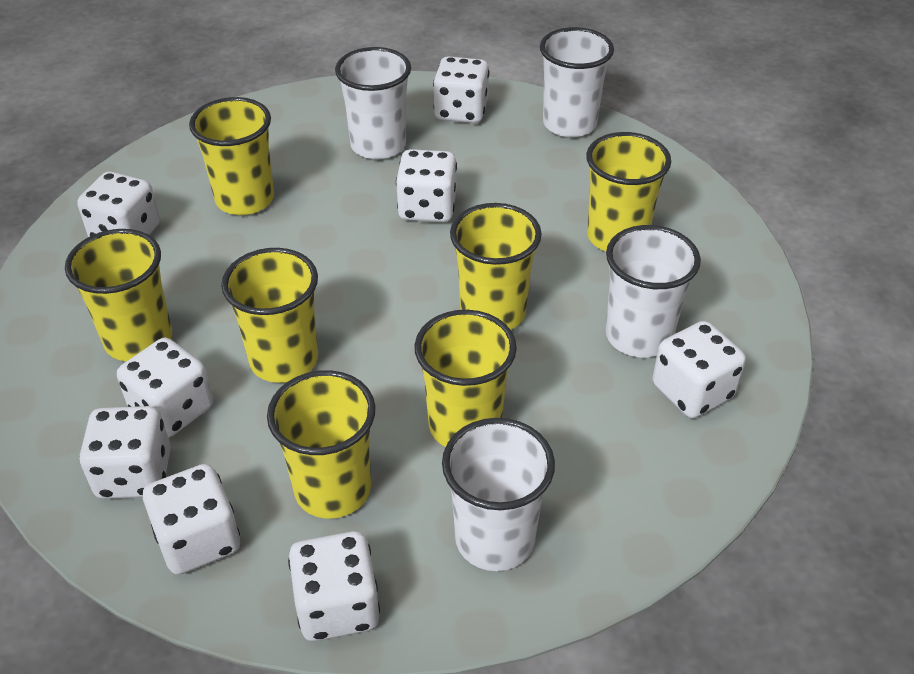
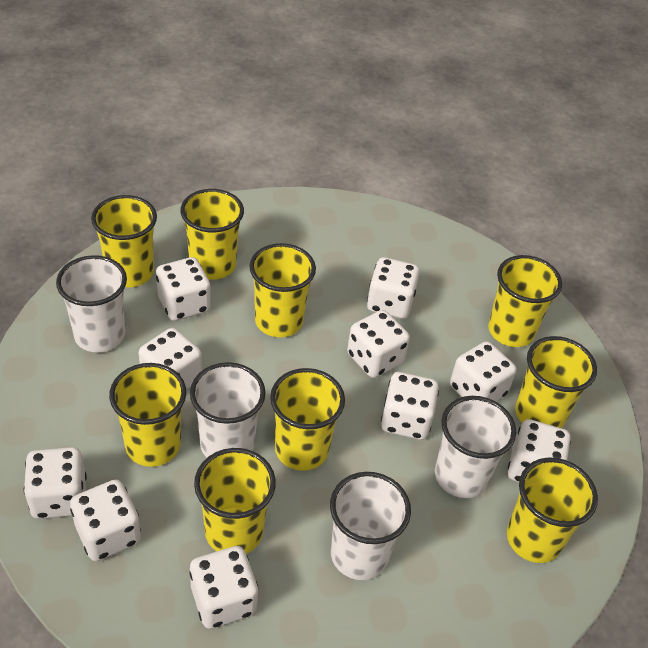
white dice: [77,171,160,237] [80,406,171,499] [117,338,213,438] [143,464,240,575] [288,531,380,641] [396,149,457,222] [433,56,489,123] [652,321,746,418] = 8 -> [24,447,87,519] [70,479,141,561] [139,328,202,390] [156,257,211,321] [189,546,258,629] [347,310,410,378] [367,257,420,319] [381,372,439,440] [450,341,517,401] [508,419,571,482] = 10
yellow cup: [65,229,172,361] [189,97,274,215] [221,248,318,383] [267,370,376,519] [414,310,517,447] [450,203,542,330] [586,132,671,251] = 7 -> [91,195,157,287] [109,363,186,467] [180,189,244,279] [194,448,276,554] [249,243,316,337] [270,368,345,471] [488,255,562,347] [507,457,598,563] [515,336,597,428] = 9

